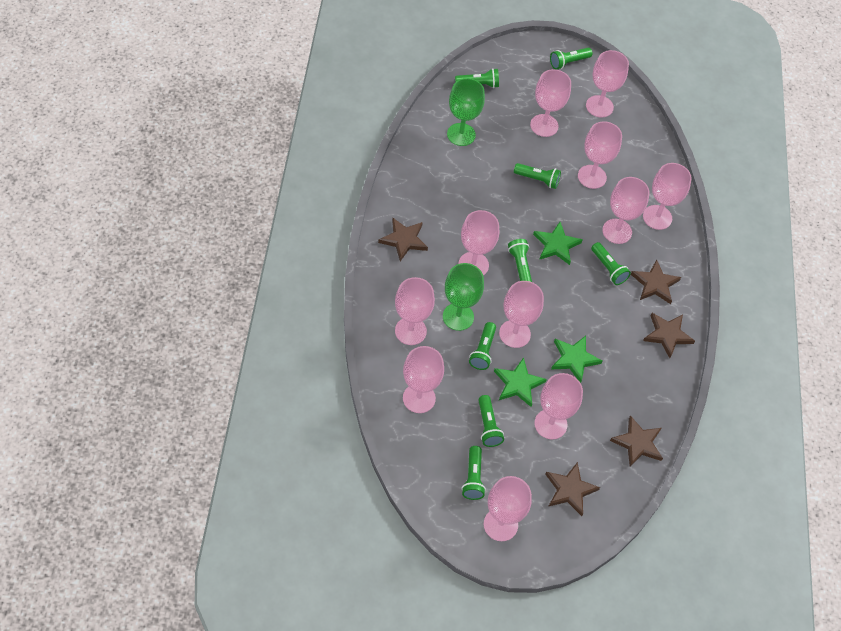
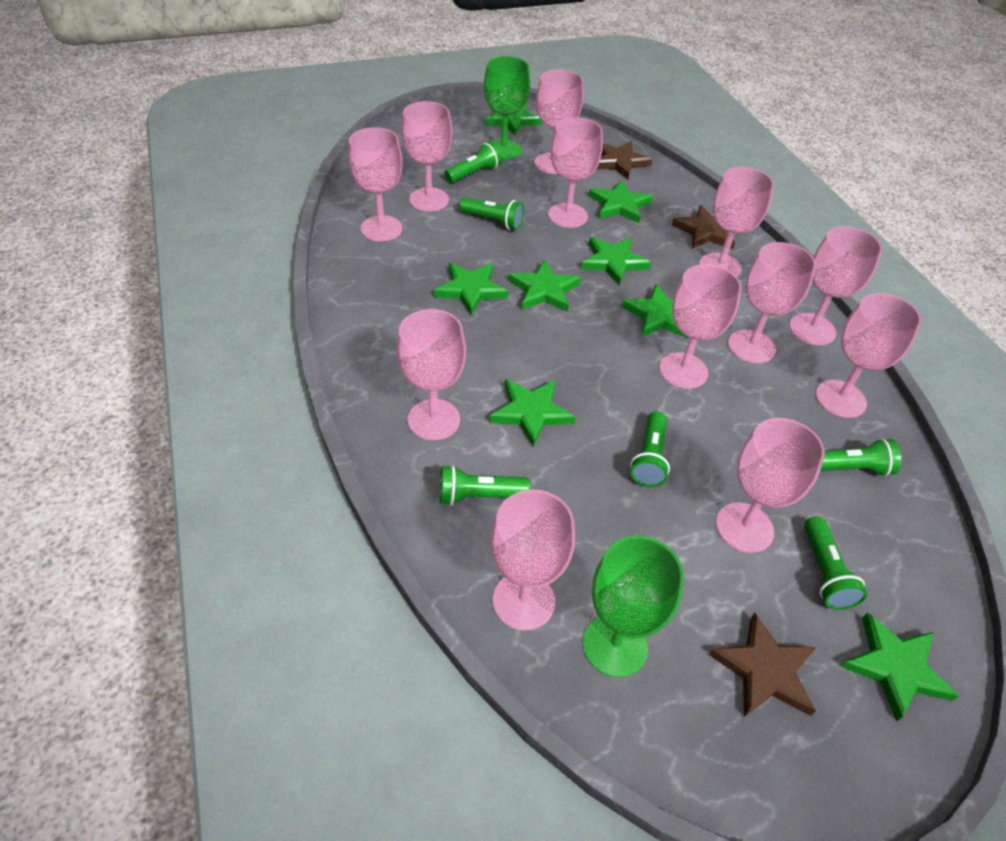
brown star: [378,217,428,261] [545,462,600,516] [610,415,663,467] [631,259,681,304] [643,313,695,358] = 5 -> [597,141,652,179] [671,205,735,249] [709,612,817,717] = 3
green flashlight: [455,68,499,88] [462,446,486,500] [469,322,496,370] [478,395,504,447] [508,239,532,282] [514,163,561,189] [550,47,593,70] [591,242,631,285] = 8 -> [439,465,530,506] [444,141,502,183] [459,197,524,230] [630,411,670,487] [804,516,867,610] [820,438,901,476] = 6
green star: [494,357,547,407] [533,222,583,265] [551,336,603,383] = 3 -> [434,263,508,315] [485,102,542,135] [489,379,575,447] [508,259,581,312] [581,237,651,285] [589,180,653,223] [622,284,688,338] [841,613,959,721] = 8
pink goblet: [395,277,435,345] [403,346,444,413] [458,210,499,276] [484,476,532,541] [499,281,544,348] [530,69,571,137] [534,373,583,439] [578,121,622,189] [586,50,629,117] [602,177,649,244] [643,163,692,230] = 11 -> [348,127,403,242] [397,309,466,440] [401,101,453,212] [490,489,575,631] [535,70,584,174] [548,117,603,228] [659,264,741,389] [699,167,774,278] [716,418,825,553] [728,242,816,364] [789,226,882,345] [816,293,922,418] = 12

